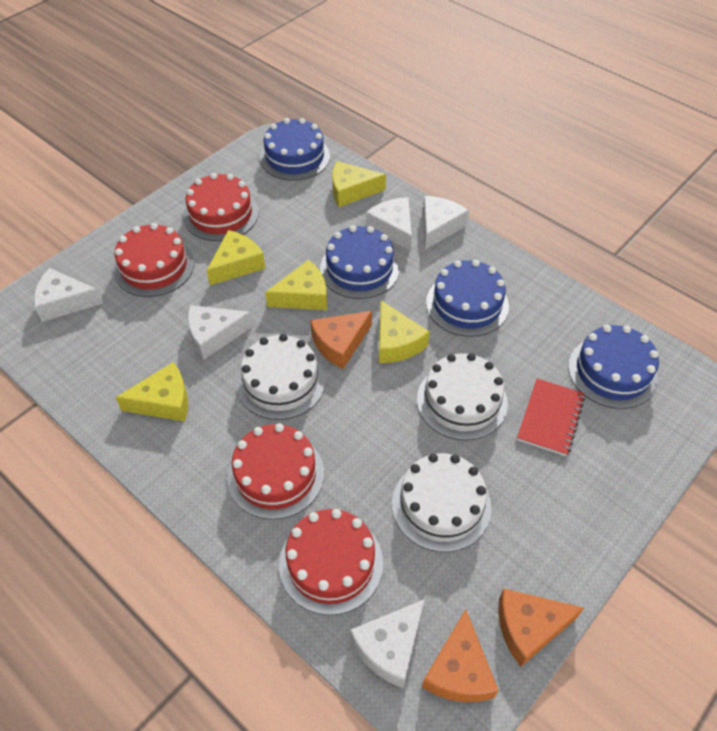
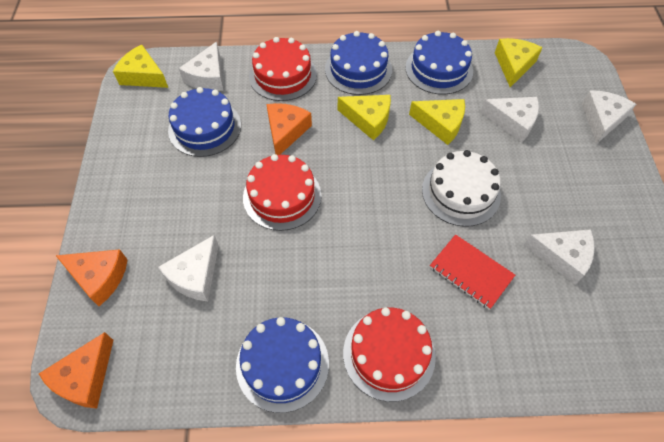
red cake: [114,223,194,297] [183,173,259,241] [227,423,324,519] [279,509,383,615] = 4 -> [243,154,321,231] [249,37,317,101] [343,308,436,402] = 3
white cake: [236,334,326,420] [392,453,492,552] [417,353,508,441] = 3 -> [422,150,501,227] = 1
yellow cheese: [115,362,188,422] [207,230,265,285] [265,260,327,310] [332,161,386,207] [379,300,430,363] = 5 -> [113,45,168,88] [338,95,391,140] [409,99,465,145] [495,38,543,87] = 4

